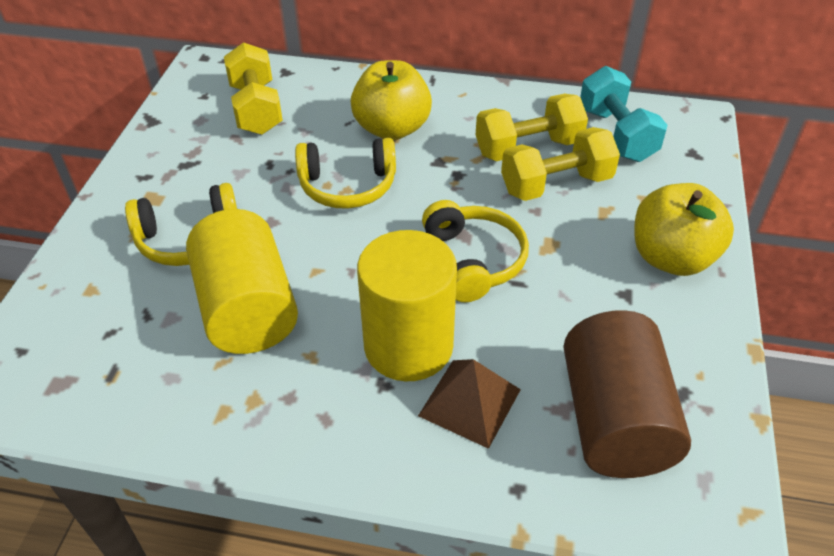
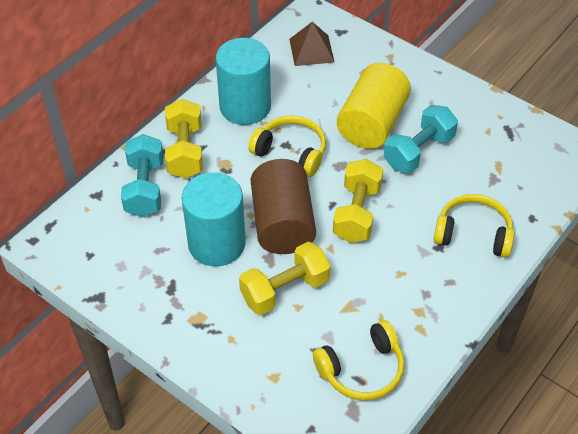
turquoise cylinder: none = 0 -> [181,172,246,267] [216,38,271,125] = 2
turquoise dumbbell: [580,66,667,162] = 1 -> [121,134,164,217] [384,105,458,173] = 2
yellow apple: [351,60,432,140] [634,183,734,276] = 2 -> none = 0
yellow cylinder: [186,209,298,354] [357,230,457,381] = 2 -> [337,63,411,149] = 1

